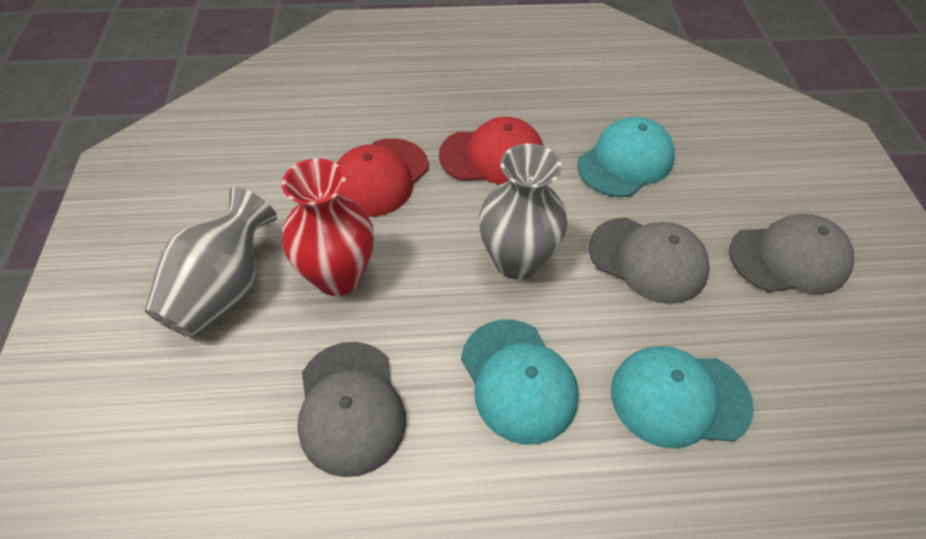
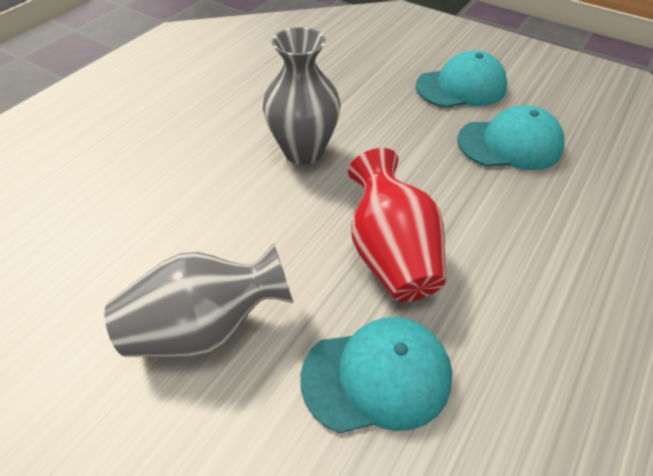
grey cap: [297,342,406,477] [589,218,710,304] [729,214,854,294] = 3 -> none = 0
red cap: [336,138,428,217] [439,117,543,185] = 2 -> none = 0

